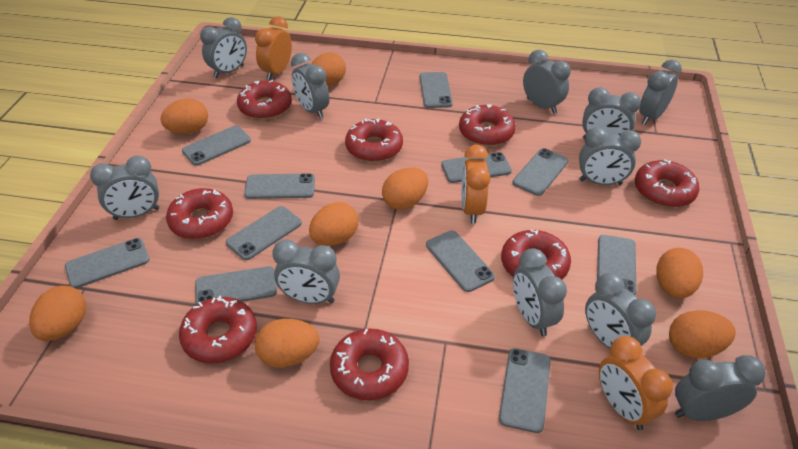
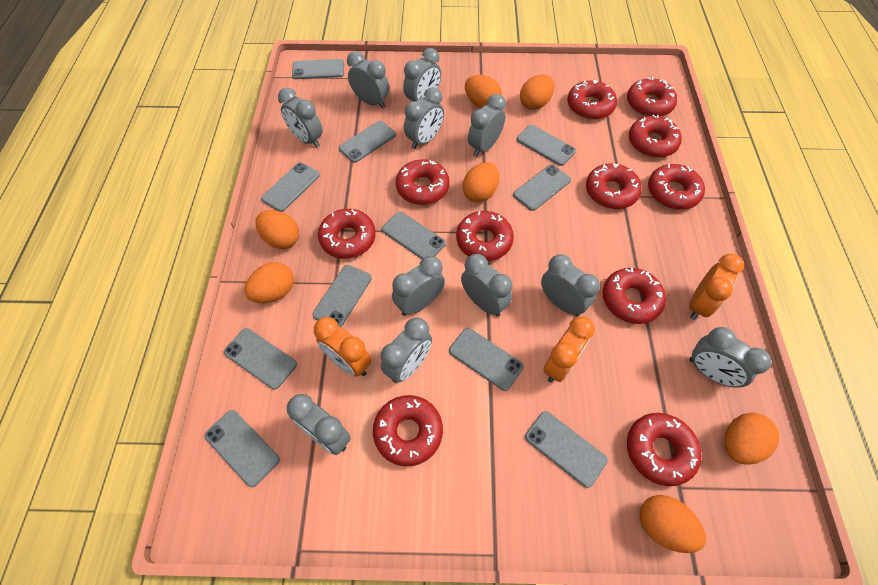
orange egg: [29,286,86,341] [160,98,208,134] [255,319,319,368] [309,202,359,246] [311,53,346,86] [382,167,428,210] [656,248,703,298] [669,310,736,358] = 8 -> [244,262,294,303] [255,210,299,249] [462,162,499,202] [465,75,502,108] [520,75,555,110] [640,495,706,553] [725,413,780,465] = 7
red donut: [166,188,233,239] [179,296,257,364] [237,80,292,120] [330,329,409,400] [345,118,403,162] [459,104,516,146] [501,229,571,279] [635,159,700,208] = 8 -> [318,209,376,259] [373,395,443,466] [396,160,449,205] [456,211,514,261] [567,80,617,120] [586,163,642,209] [602,268,666,324] [627,77,677,116] [627,413,701,486] [629,115,682,158] [648,164,705,210] = 11

